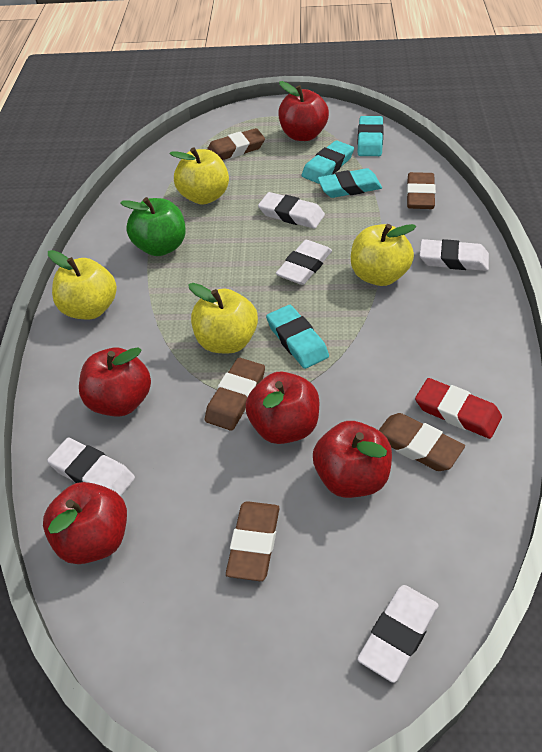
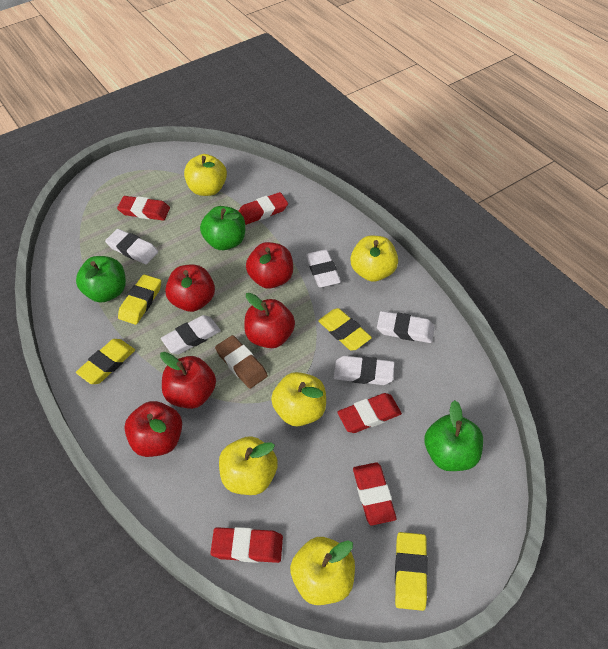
brown eraser: [205,358,265,431] [207,128,265,160] [226,501,280,581] [379,413,465,471] [407,172,436,209] = 5 -> [215,335,268,389] = 1
green apple: [120,197,186,256] = 1 -> [76,256,126,303] [200,206,245,250] [424,400,483,471] = 3
red eraser: [415,378,502,439] = 1 -> [117,196,170,221] [210,527,283,563] [239,192,288,225] [338,393,402,433] [353,463,396,525] = 5
turquoise eraser: [266,305,329,369] [302,140,354,184] [318,168,382,198] [357,116,384,156] = 4 -> none = 0
yellow apple: [48,250,117,319] [169,148,229,205] [188,283,258,353] [351,224,416,286] = 4 -> [184,154,227,196] [219,436,278,495] [271,372,326,426] [290,537,355,605] [350,236,398,282] = 5
yellow eraser: none = 0 -> [76,339,135,384] [118,274,161,325] [318,308,372,351] [395,532,428,611] = 4

